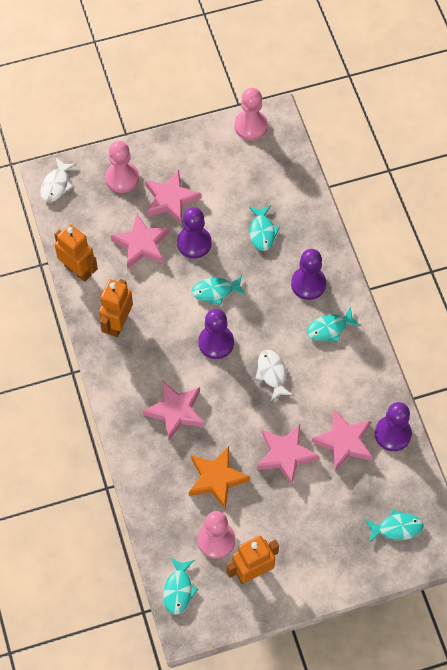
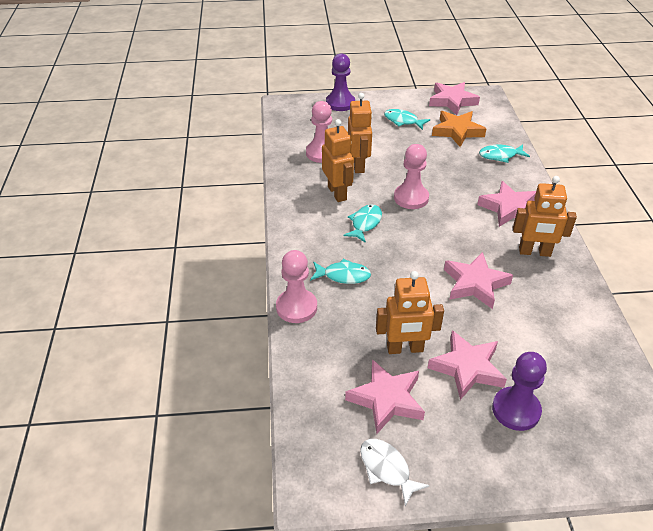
orange robot: [54,224,98,282] [99,279,133,337] [226,536,279,584] = 3 -> [322,119,354,202] [348,93,373,173] [376,271,444,354] [513,176,577,257] = 4
purple pawn: [177,207,212,259] [198,309,234,359] [291,249,326,300] [375,402,412,451] = 4 -> [326,53,355,111] [492,352,547,431] = 2
turquoise fish: [163,557,198,614] [192,275,246,305] [249,205,280,251] [307,307,361,342] [365,509,424,543] = 5 -> [310,258,371,284] [343,204,382,243] [384,109,430,130] [479,144,530,163] = 4
white fish: [40,158,76,202] [255,350,293,401] = 2 -> [360,439,430,506] = 1

